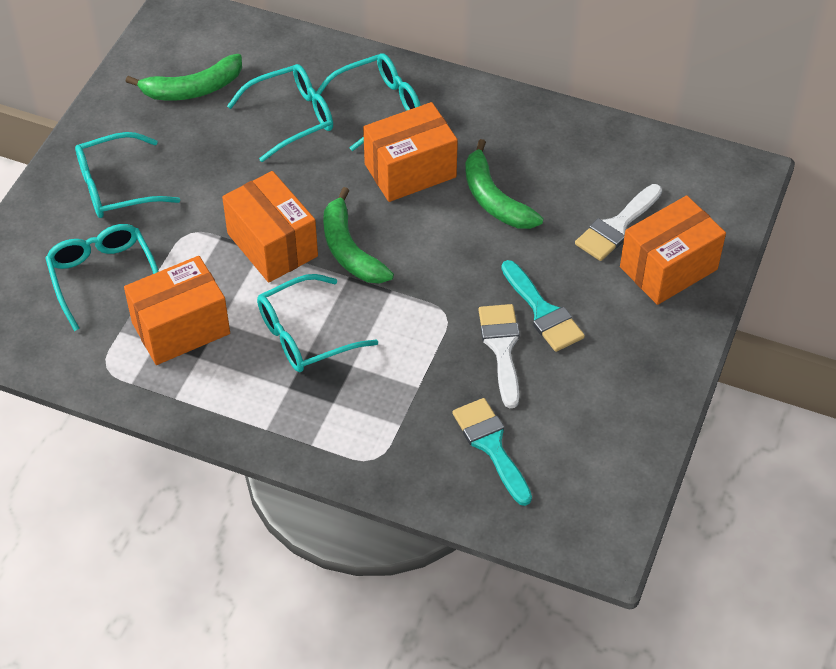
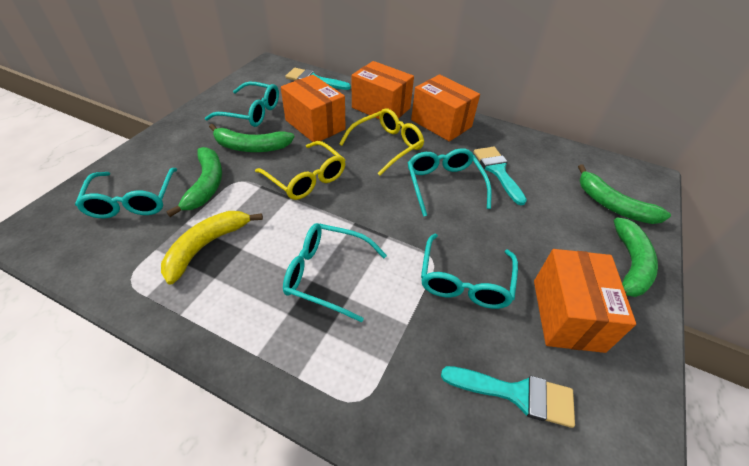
green banana: [125,54,242,100] [323,187,394,284] [465,139,543,229] = 3 -> [167,147,222,217] [209,124,294,152] [578,164,671,224] [614,217,658,297] = 4
turquoise brush: [452,398,532,506] [501,260,585,352] = 2 -> [286,68,351,90] [441,366,575,428] [474,147,527,205] = 3
white brush: [479,304,520,408] [575,184,662,261] = 2 -> none = 0
yellow banana: none = 0 -> [161,211,263,285] = 1
yellow glasses: none = 0 -> [255,141,345,200] [339,108,424,175] = 2

